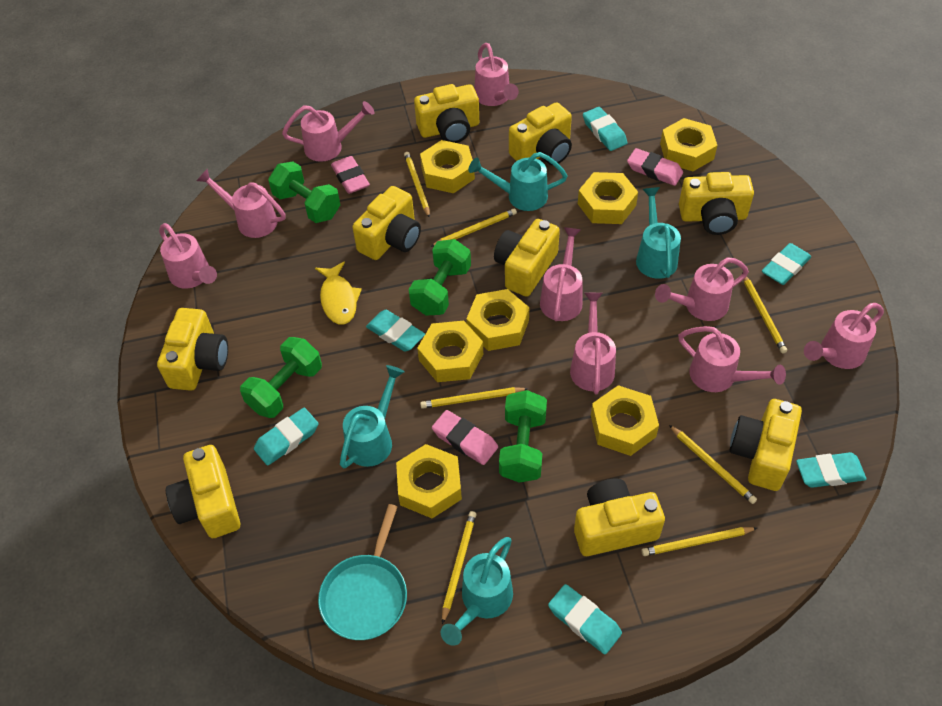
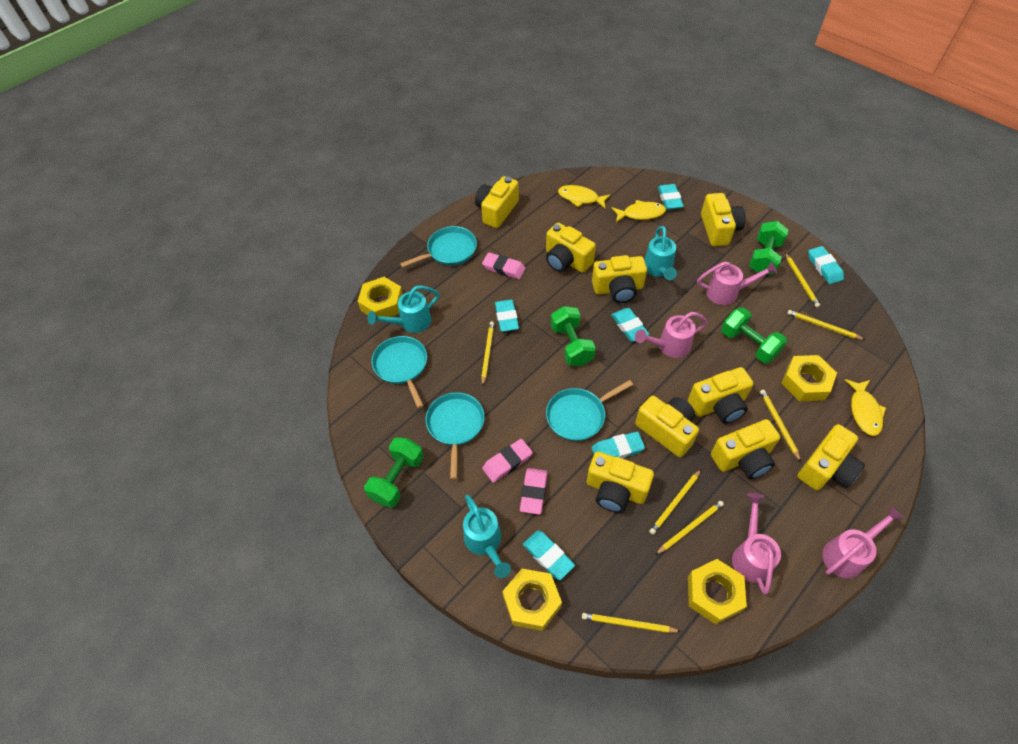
pink watering can: [159,223,217,289] [196,169,285,238] [282,101,375,162] [474,43,519,106] [540,227,582,321] [570,293,616,394] [655,257,749,321] [678,326,786,392] [804,303,884,369] = 9 -> [635,312,708,358] [697,262,777,305] [732,493,781,594] [822,506,904,578] = 4
turquoise pan: [318,504,407,640] = 1 -> [371,336,427,409] [400,226,477,268] [425,392,485,479] [546,380,633,441] = 4
turquoise watering can: [340,365,405,468] [441,537,513,646] [468,152,567,211] [636,187,681,279] = 4 -> [367,286,439,333] [463,495,511,578] [644,226,677,280] = 3
yellow fish: [315,261,362,324] = 1 -> [558,185,611,208] [612,200,666,222] [845,379,886,436] = 3
yellow nut: [396,444,462,519] [417,321,483,382] [420,140,475,193] [466,289,529,351] [578,172,638,224] [591,385,659,456] [660,118,717,171] = 7 -> [358,277,403,317] [502,569,562,631] [688,559,747,624] [781,355,837,401] = 4

